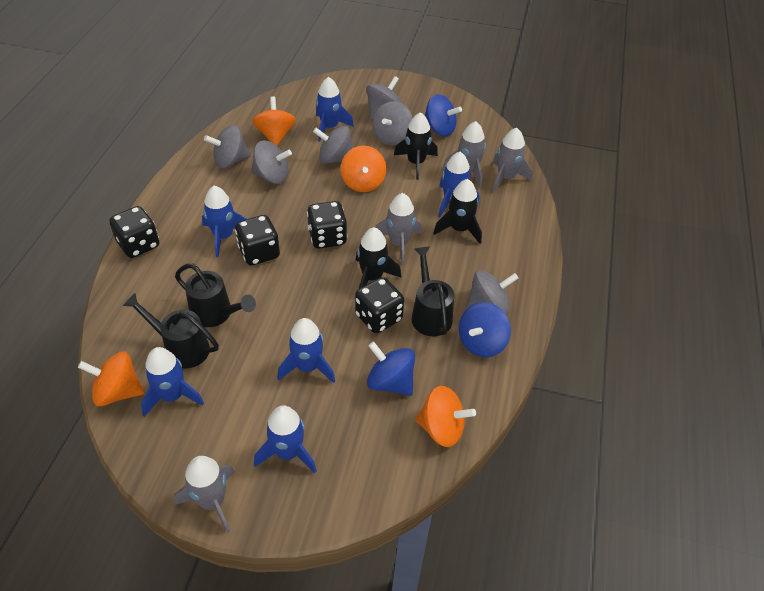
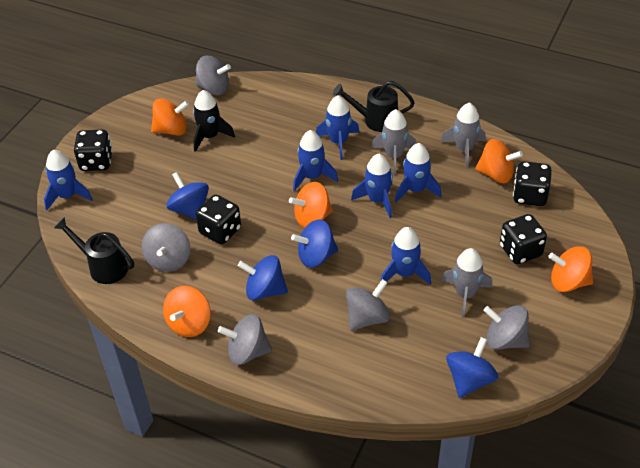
black rocket: [356,227,401,289] [394,112,438,180] [433,179,482,244] = 3 -> [193,90,235,152] = 1
black watering can: [123,293,219,369] [175,264,256,327] [412,246,454,336] = 3 -> [54,217,134,284] [333,81,415,132] = 2
blue spinning top: [367,341,415,396] [425,94,462,136] [459,302,511,357] = 3 -> [166,172,209,220] [238,255,288,301] [291,219,338,268] [446,337,498,398] = 4
grey rocket: [174,456,235,533] [375,193,422,264] [443,121,486,188] [493,128,532,192] = 4 -> [371,109,416,175] [441,102,485,168] [441,248,492,318] = 3
grey spinning top: [204,125,251,168] [251,140,292,184] [313,126,353,164] [366,76,401,119] [373,101,412,145] [466,270,519,315] = 6 -> [142,223,191,272] [195,56,231,95] [218,314,272,365] [346,279,390,331] [484,305,530,350] = 5
orange spinning top: [78,352,144,406] [252,96,296,146] [341,146,386,192] [415,386,476,447] = 4 -> [151,98,189,136] [163,286,211,337] [289,182,333,228] [475,139,523,183] [548,246,593,292] = 5

